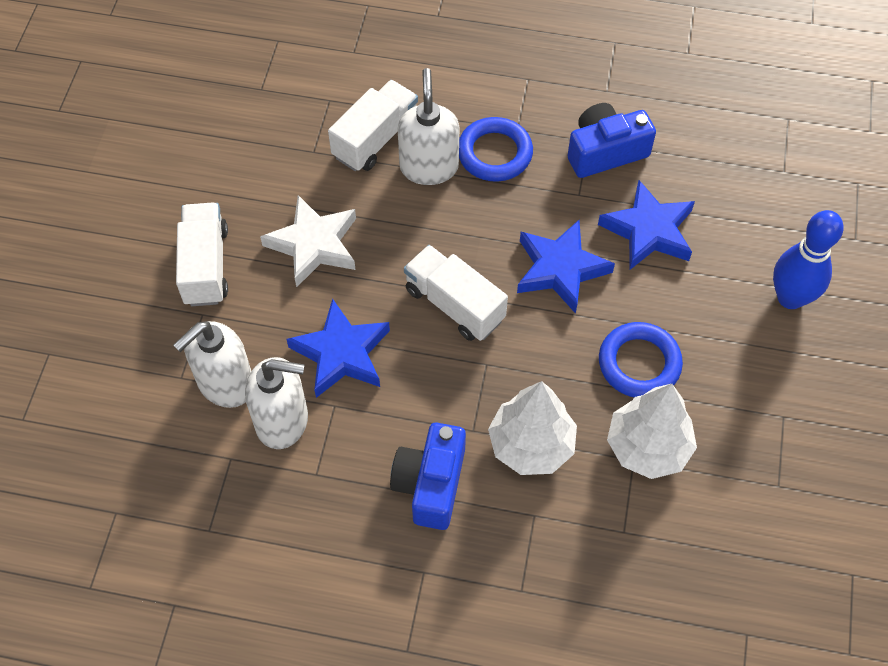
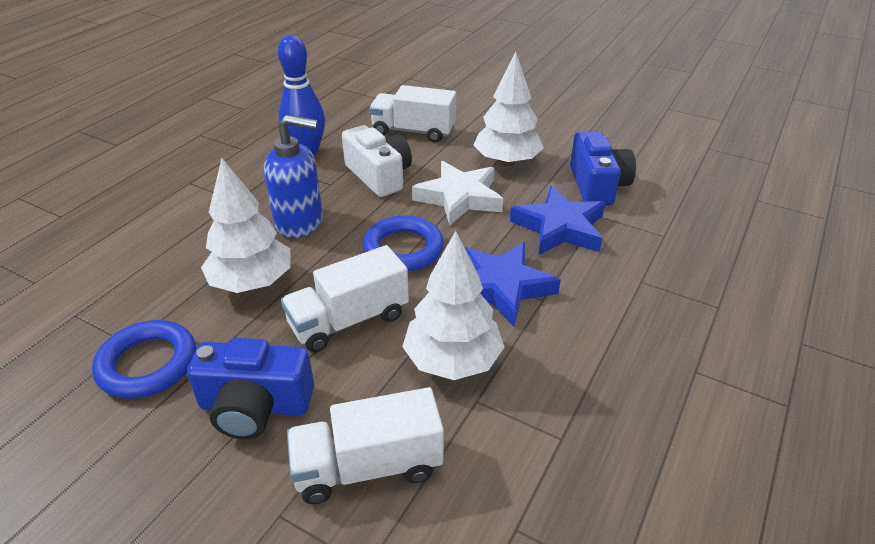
blue soap dispenser: none = 0 -> [264,115,323,238] = 1
blue star: [286,298,390,398] [517,220,615,314] [598,180,695,270] = 3 -> [464,242,561,326] [510,186,605,255] = 2
white camera: none = 0 -> [342,125,412,197] = 1
white soap dispenser: [173,321,251,408] [245,357,308,449] [398,68,459,185] = 3 -> none = 0
white tree: [488,381,577,475] [607,384,697,479] = 2 -> [201,158,291,293] [402,231,505,380] [474,52,544,166] = 3

